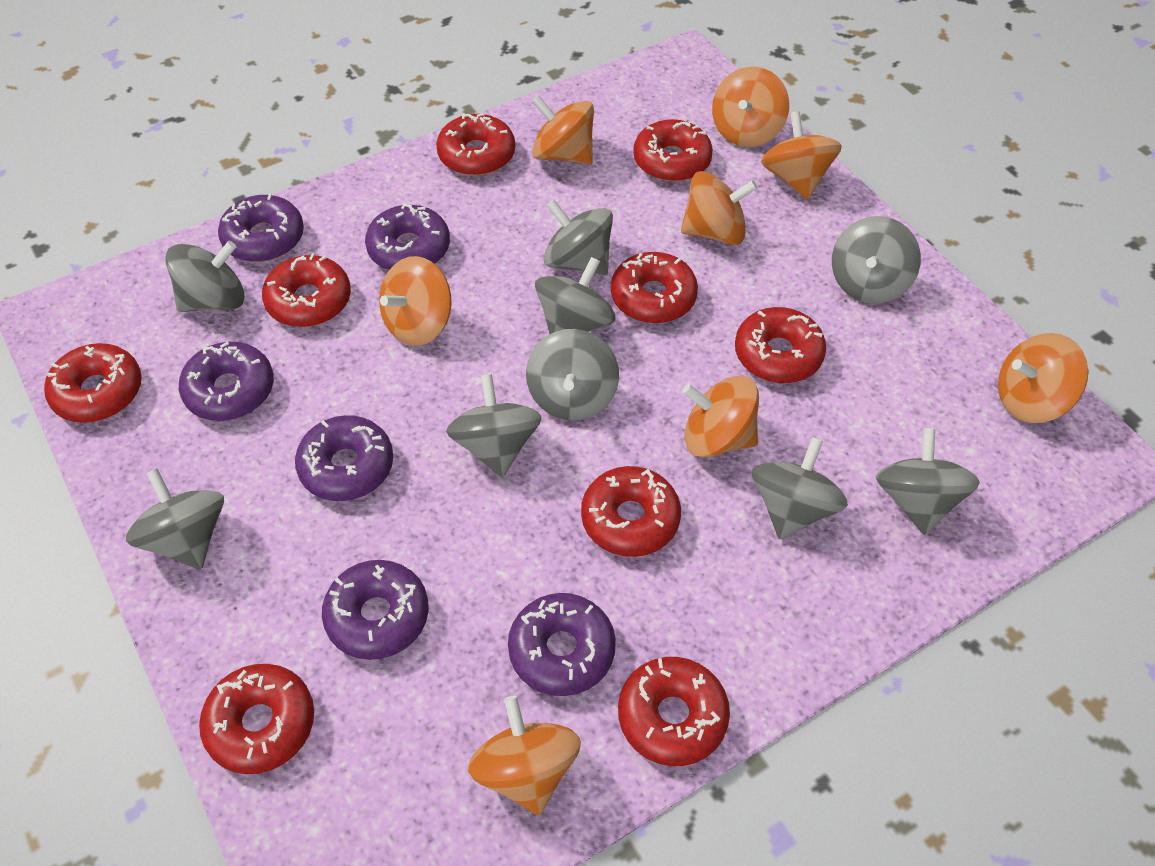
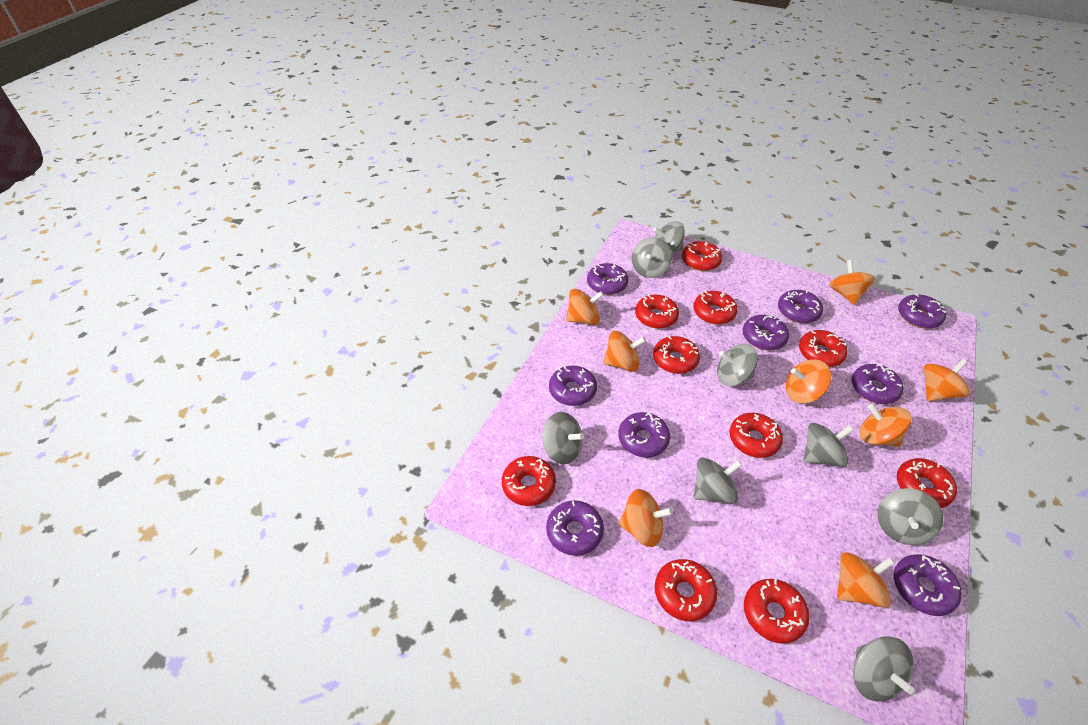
grey spinning top: [126,469,224,569] [166,241,244,312] [446,374,542,477] [526,329,619,420] [535,257,615,334] [543,200,613,275] [752,437,848,539] [832,216,921,304] [876,428,980,535] = 9 -> [542,412,584,464] [632,237,672,278] [653,221,685,253] [694,458,742,504] [717,344,758,386] [803,423,853,467] [853,637,915,701] [878,488,943,545] = 8
purple donut: [179,341,274,421] [218,194,304,262] [295,415,393,501] [322,560,429,660] [365,203,450,270] [508,593,616,696] = 6 -> [546,500,604,556] [549,366,597,406] [587,263,628,295] [618,412,670,457] [743,315,789,350] [778,290,823,323] [852,364,904,404] [894,554,962,616] [898,294,946,329] = 9
red donut: [44,343,142,423] [199,664,314,774] [262,253,351,327] [436,113,515,176] [581,466,681,557] [611,252,698,323] [618,657,730,766] [633,119,713,182] [735,307,826,383] = 9 -> [502,456,556,506] [635,294,679,329] [653,336,700,374] [655,559,717,621] [682,241,722,271] [693,291,738,324] [730,413,783,458] [744,579,810,644] [799,330,848,367] [897,458,957,508] = 10

